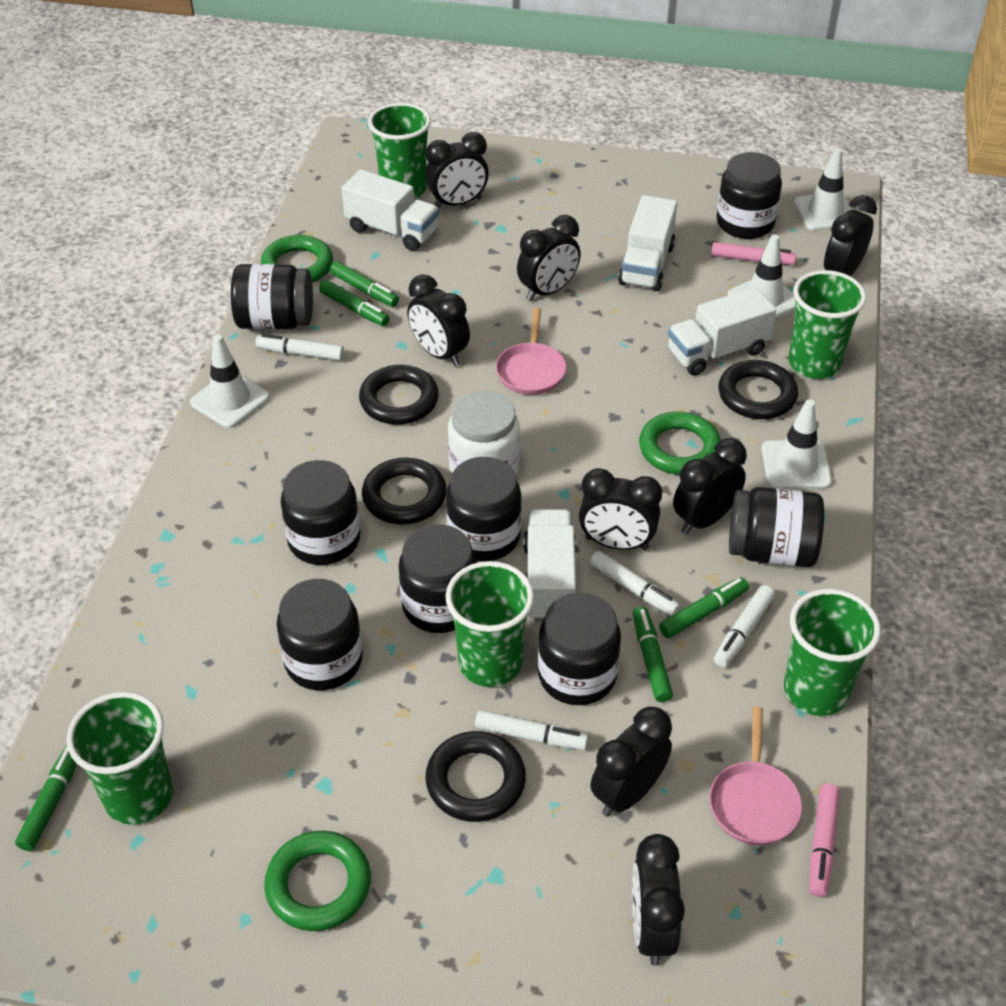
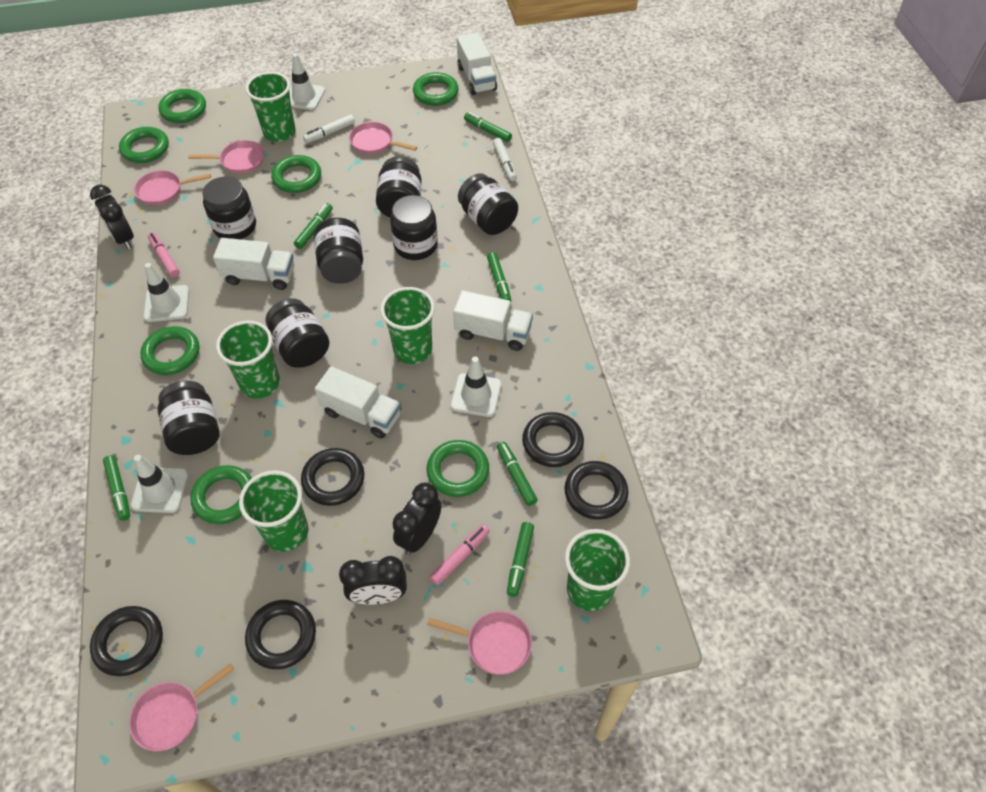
black clock: [407,274,470,367] [425,132,489,208] [517,215,581,301] [579,468,662,550] [590,707,672,817] [632,834,685,966] [673,438,747,534] [824,195,877,276] = 8 -> [90,185,134,249] [339,556,407,605] [393,483,442,555] = 3
black jar: [231,264,313,330] [277,579,363,690] [281,460,360,565] [399,524,477,633] [446,457,522,562] [538,593,621,705] [717,152,782,239] [729,487,824,567] = 8 -> [157,381,220,455] [203,177,256,239] [266,299,329,368] [314,218,363,284] [376,156,422,217] [390,195,438,260] [458,173,518,235] = 7
black ring: [359,365,439,425] [362,458,447,524] [425,731,526,822] [718,360,798,419] = 4 -> [90,606,163,676] [245,600,316,669] [301,448,364,506] [522,412,584,467] [564,461,628,520] = 5
green marker: [15,745,77,851] [319,280,390,326] [330,261,399,307] [633,607,673,702] [659,577,749,638] = 5 -> [103,455,130,521] [294,203,333,249] [464,112,512,142] [487,252,511,301] [497,442,538,506] [507,522,534,597] = 6
green ring: [261,235,333,283] [264,831,371,931] [639,412,721,475] = 3 -> [119,127,169,163] [140,326,199,375] [158,89,206,123] [190,465,252,524] [271,155,321,193] [413,72,459,106] [427,440,489,497] = 7
pink pan: [496,308,566,395] [709,707,802,845] = 2 -> [129,663,234,751] [134,170,211,205] [188,140,264,174] [349,122,417,154] [427,611,532,675] = 5
white jar: [448,391,520,475] = 1 -> none = 0
white marker: [255,334,344,361] [475,710,588,750] [590,551,681,616] [714,585,775,667] = 4 -> [303,114,355,143] [493,138,517,181] = 2

